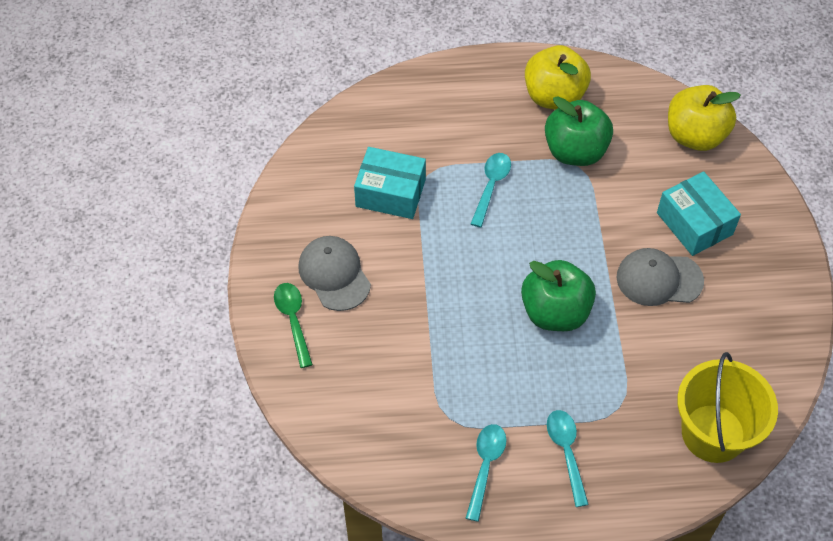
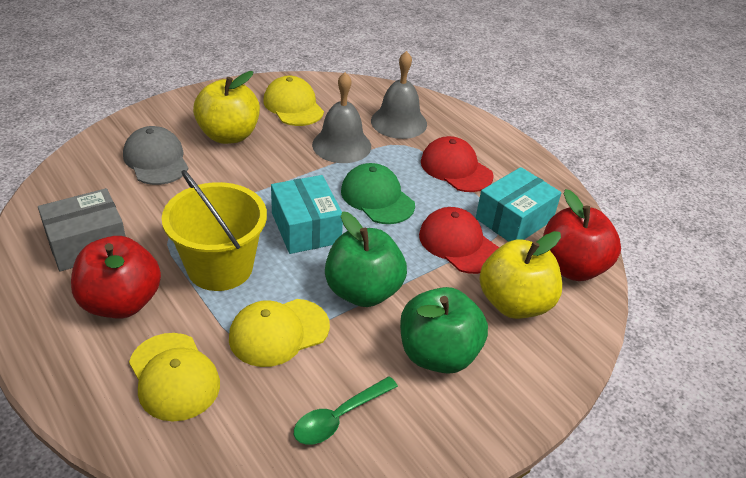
green cap: none = 0 -> [341,163,415,224] = 1
grey bell: none = 0 -> [312,72,371,163] [371,51,427,139] = 2
grey box: none = 0 -> [38,188,126,272] = 1
grey cap: [298,236,371,311] [616,248,704,306] = 2 -> [123,126,188,185] = 1
red apple: none = 0 -> [71,236,161,319] [543,189,621,281] = 2
red cap: none = 0 -> [419,207,499,274] [421,136,494,192] = 2
turquoise spoon: [466,424,507,522] [471,153,511,227] [547,410,589,507] = 3 -> none = 0
yellow cap: none = 0 -> [129,333,220,421] [229,299,330,367] [263,76,324,126] = 3

